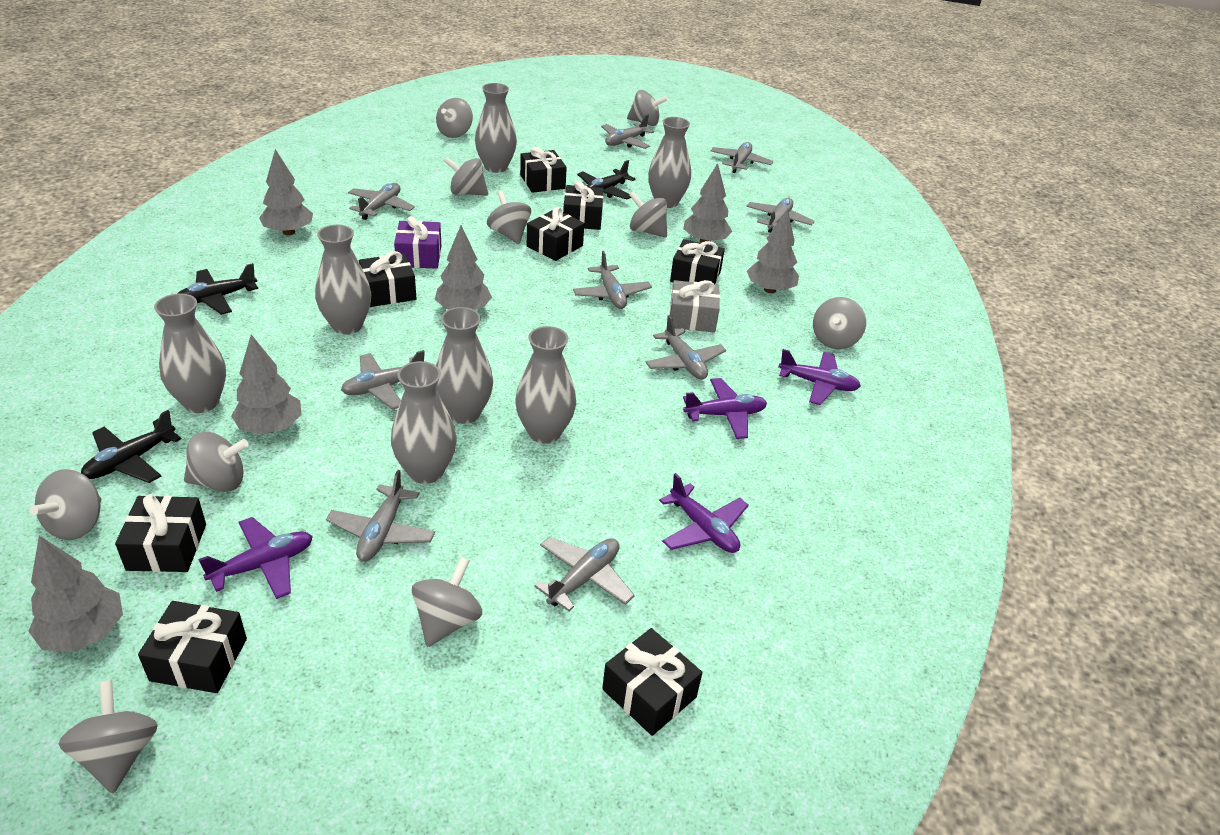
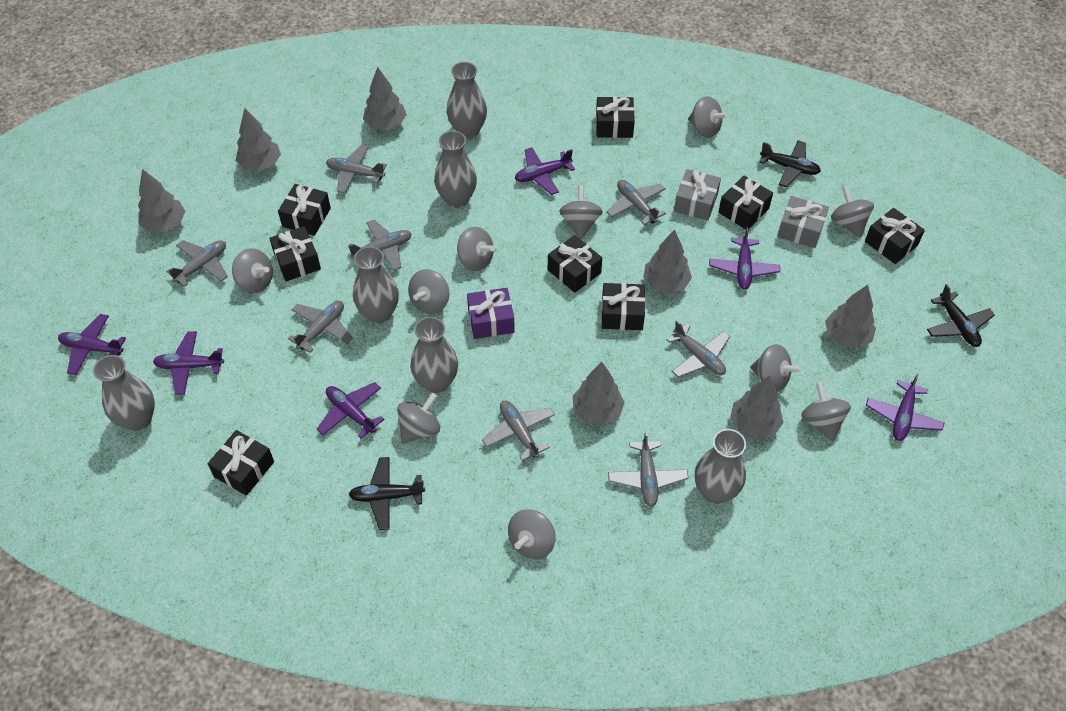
grey gift: [669,280,720,333] = 1 -> [674,169,721,221] [777,196,829,248] = 2
grey plane: [326,470,435,561] [341,350,425,410] [348,183,415,220] [534,537,635,611] [573,251,652,309] [601,114,654,149] [645,315,726,380] [711,142,773,173] [746,198,815,233] = 9 -> [166,240,228,287] [288,301,353,353] [326,145,387,194] [348,220,412,271] [482,400,555,461] [606,180,666,225] [608,431,688,507] [666,320,730,378] = 8
grey tree: [28,536,123,652] [231,335,301,435] [259,149,313,235] [435,225,492,310] [683,163,732,243] [747,209,799,293] = 6 -> [138,169,185,232] [236,108,281,171] [363,67,407,130] [573,362,625,425] [643,229,692,294] [730,376,784,440] [825,285,876,349] = 7
grey vase: [154,294,226,413] [315,225,371,335] [391,361,457,484] [436,307,493,424] [475,83,517,173] [515,326,576,444] [648,117,691,208] = 7 -> [93,355,155,431] [353,246,399,324] [411,317,458,393] [434,131,477,208] [447,62,487,139] [695,429,746,504] = 6
purple plane: [198,517,313,599] [659,473,749,553] [683,378,767,439] [778,349,861,405] = 4 -> [58,314,126,375] [153,331,224,394] [317,382,384,439] [515,147,575,195] [709,227,780,290] [866,373,945,441] = 6

